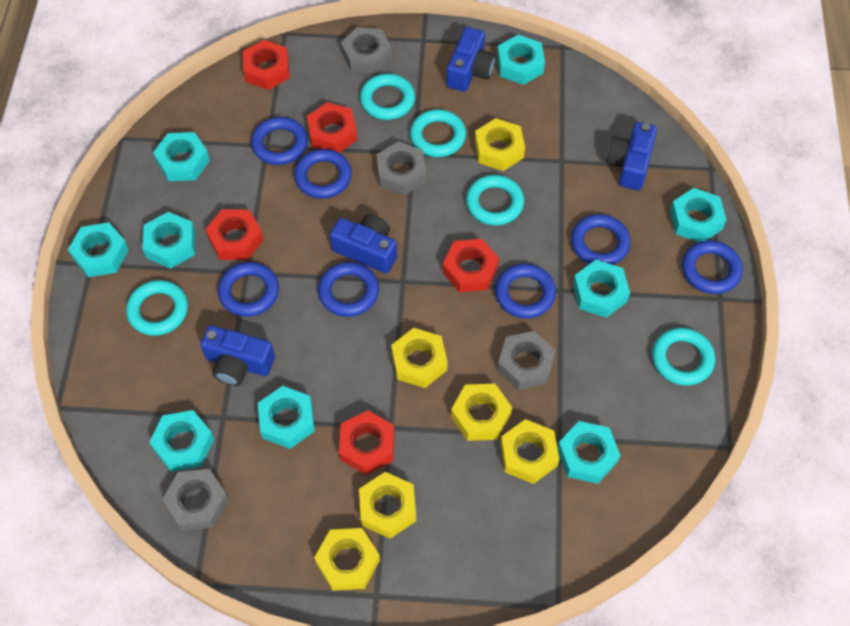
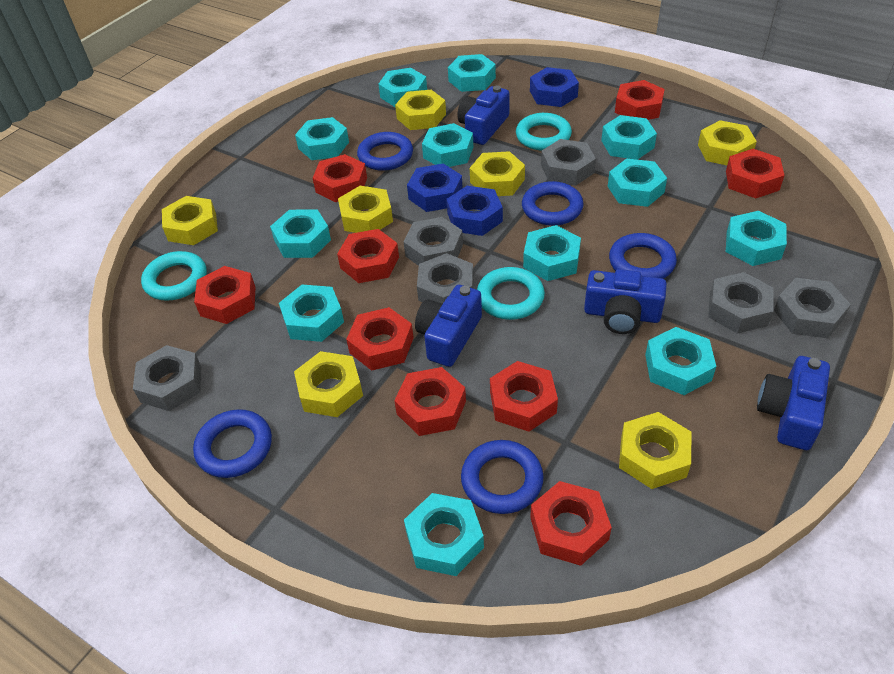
blue nut: none = 0 -> [407,164,463,212] [447,186,503,236] [530,67,579,107] = 3
blue ring: [218,262,279,317] [251,117,308,165] [294,149,352,199] [318,262,379,317] [495,264,556,319] [571,214,631,265] [682,240,743,294] = 7 -> [193,409,272,478] [357,132,413,171] [461,440,544,514] [522,181,584,226] [609,233,677,279] = 5
grey nut: [162,469,229,531] [341,27,392,74] [377,141,426,196] [497,331,556,390] = 4 -> [133,345,201,411] [404,217,463,266] [417,253,474,304] [541,139,596,186] [708,272,774,334] [774,278,851,338] = 6
red nut: [205,209,264,260] [243,40,290,90] [307,102,357,153] [339,410,394,475] [443,239,499,293] = 5 -> [194,266,256,324] [313,154,367,202] [337,229,399,283] [346,307,414,371] [394,367,466,436] [490,361,558,432] [530,481,612,566] [615,80,665,120] [726,149,785,198] = 9
turquoise nut: [68,222,129,277] [142,212,195,269] [149,410,214,472] [153,132,210,181] [258,386,315,449] [497,35,545,85] [557,421,620,484] [573,260,630,318] [670,188,726,242] = 9 -> [270,209,331,258] [279,285,344,342] [295,117,349,160] [378,68,427,107] [404,493,484,576] [422,123,473,167] [448,54,496,92] [523,225,581,281] [601,115,657,160] [608,158,667,207] [645,327,716,395] [726,211,787,266] = 12
turquoise ring: [126,280,188,336] [360,74,415,120] [410,109,466,157] [466,175,524,226] [652,328,715,386] = 5 -> [141,251,207,301] [477,267,545,320] [516,113,572,150] = 3
yellow nut: [314,528,380,591] [359,472,416,539] [391,328,448,388] [451,384,512,441] [474,118,525,171] [500,419,559,484] = 6 -> [162,196,218,245] [294,351,363,417] [338,186,393,233] [395,90,446,130] [470,151,525,196] [619,412,691,489] [698,120,757,165] = 7

